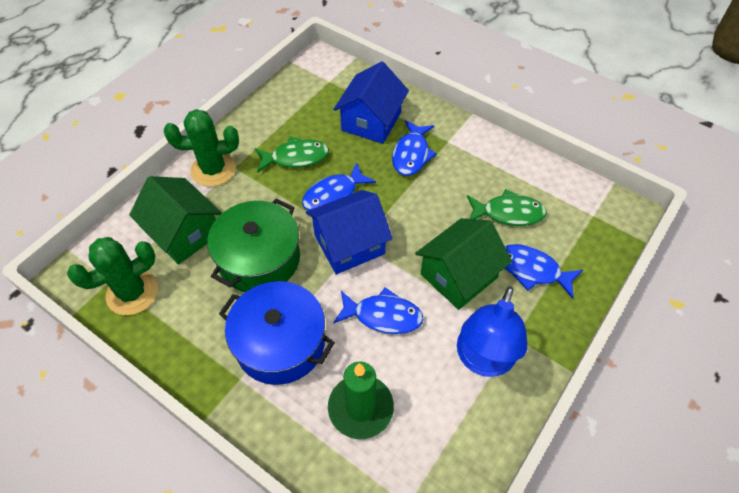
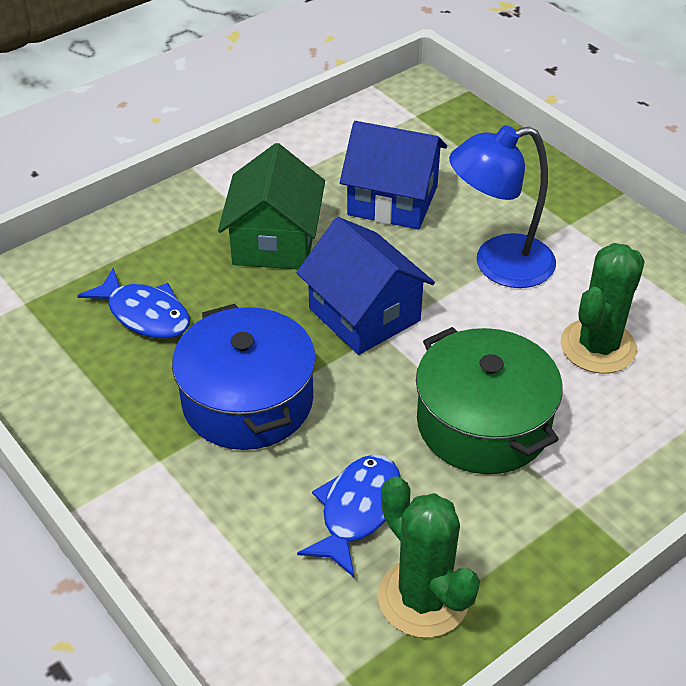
blue fish: [302,162,376,211] [333,287,424,334] [392,120,437,176] [505,244,583,298] = 4 -> [77,268,190,339] [297,455,400,577] = 2
green candle: [328,362,394,439] = 1 -> none = 0
green fish: [255,136,329,173] [467,189,547,226] = 2 -> none = 0
green house: [129,176,222,264] [415,218,512,310] = 2 -> [218,143,325,269] = 1

